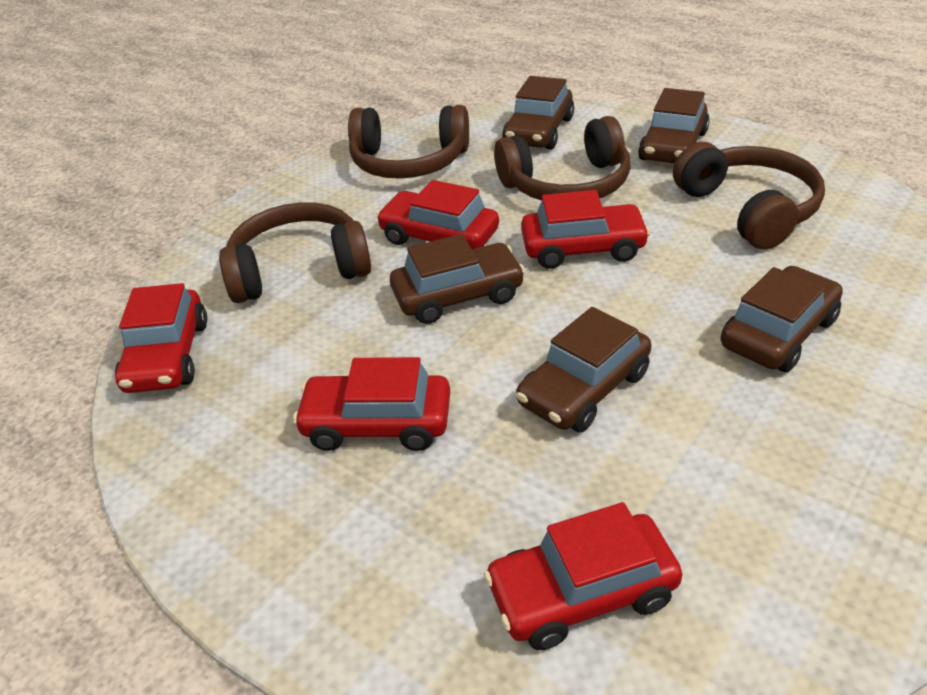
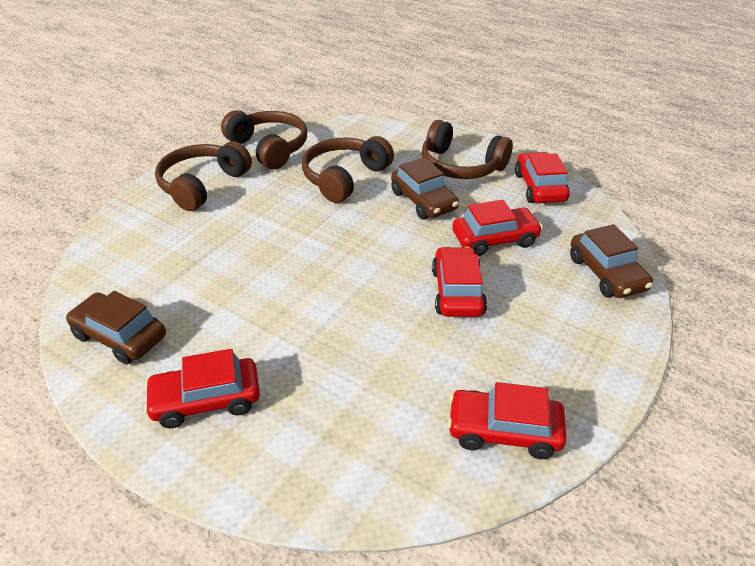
brown car: [390,234,525,324] [502,76,574,150] [516,307,652,432] [638,88,710,163] [721,266,843,372] = 5 -> [66,291,166,364] [391,157,459,220] [570,224,653,298] = 3

